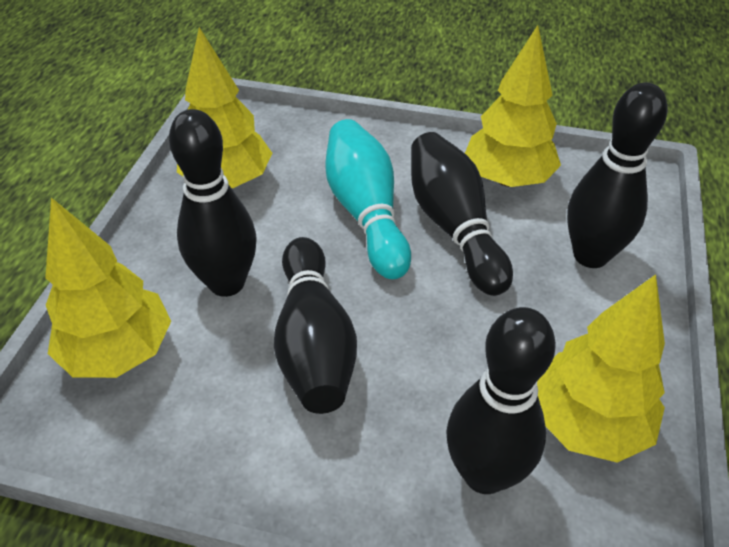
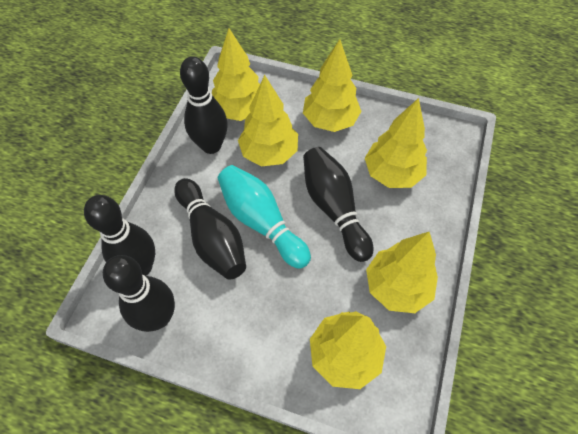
yellow tree: [45,198,171,378] [177,27,272,188] [465,25,561,187] [537,274,665,463] = 4 -> [212,28,260,121] [238,75,298,167] [303,39,362,132] [310,311,386,389] [365,98,427,188] [366,232,438,313] = 6

